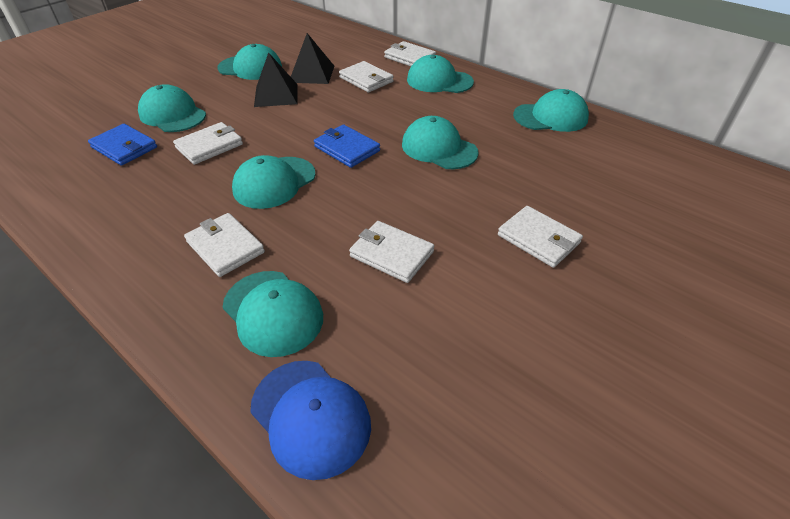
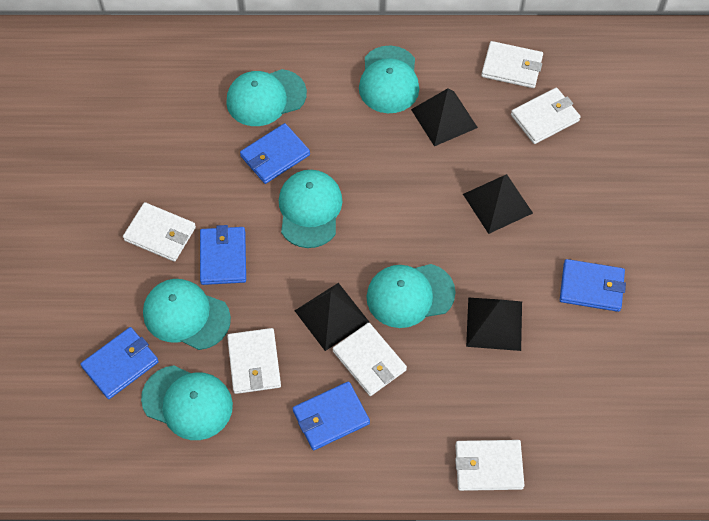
black pyramid: [254,52,297,107] [291,33,334,84] = 2 -> [295,283,369,351] [411,88,478,146] [463,174,533,234] [466,298,522,351] = 4
blue cap: [250,361,371,480] = 1 -> none = 0
blue wallet: [88,124,157,166] [314,124,380,168] = 2 -> [80,327,159,399] [200,225,246,285] [240,123,310,184] [293,381,370,451] [560,259,626,312] = 5
turquoise cap: [138,84,206,132] [217,44,282,80] [223,271,323,357] [232,155,316,209] [402,116,479,169] [407,55,474,93] [513,89,589,132] = 7 -> [141,365,233,440] [143,279,231,350] [226,69,307,126] [279,170,342,248] [359,46,419,113] [366,264,456,328] = 6

